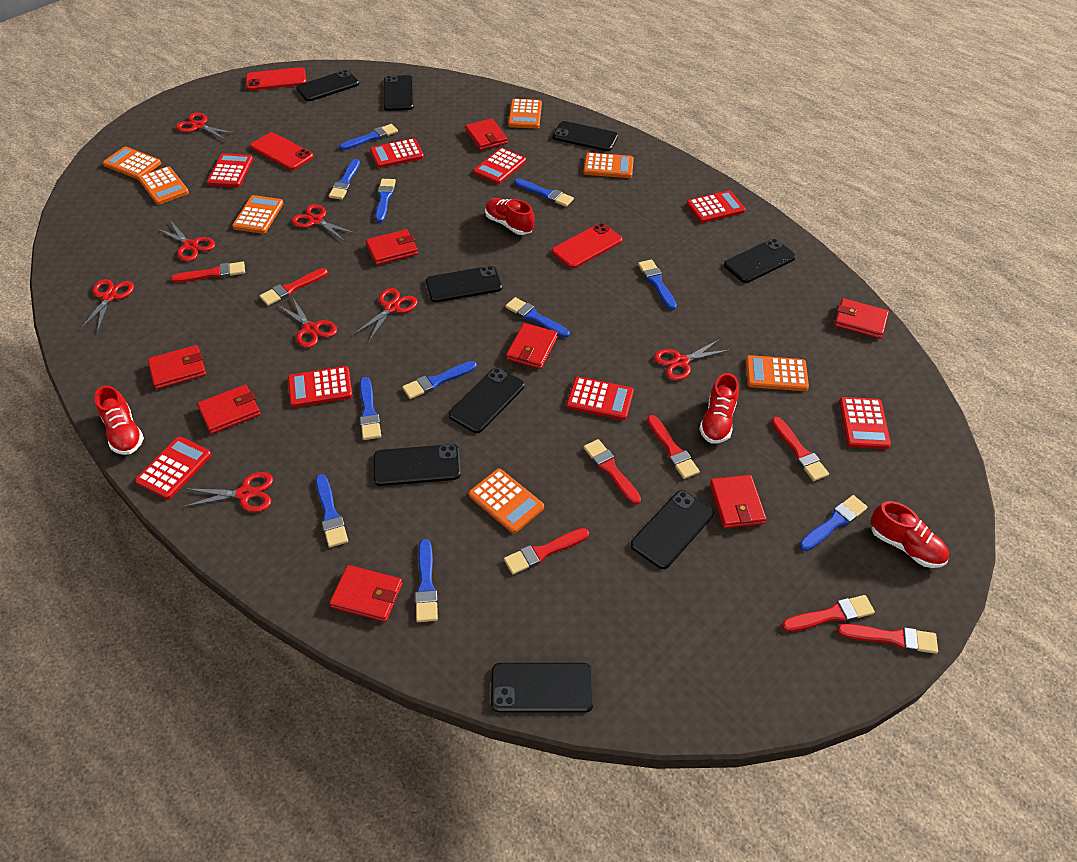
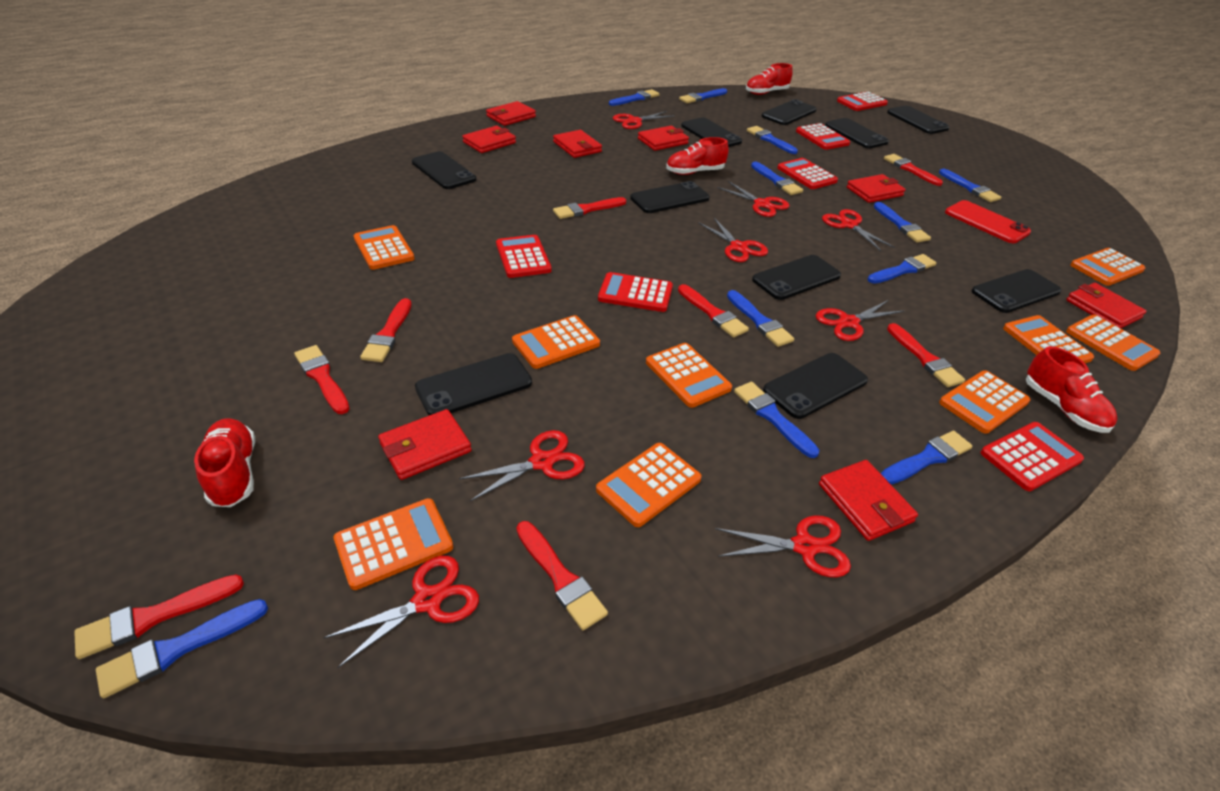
black phone: [296,70,359,101] [374,444,461,486] [384,75,414,111] [426,266,502,303] [449,368,525,433] [491,663,594,713] [552,121,618,151] [631,490,714,569] [724,239,796,283] = 9 -> [412,151,476,189] [415,353,532,415] [630,181,710,213] [681,117,742,147] [752,255,841,300] [761,99,817,125] [763,353,868,419] [825,118,889,149] [887,106,949,134] [972,269,1061,313] = 10
orange calculator: [103,146,161,179] [139,166,189,205] [232,195,284,234] [469,469,544,533] [508,99,542,128] [584,153,634,178] [746,355,809,391] = 7 -> [334,498,453,590] [354,225,415,270] [512,315,600,369] [596,443,702,527] [646,343,732,408] [939,370,1031,434] [1003,315,1094,363] [1066,315,1160,371] [1070,248,1145,286] = 9
red calculator: [135,436,212,500] [207,153,253,187] [288,366,352,407] [370,138,424,168] [473,148,526,184] [566,377,634,420] [686,190,745,223] [839,397,891,449] = 8 -> [496,235,552,278] [598,272,673,312] [777,158,838,189] [796,123,850,150] [837,91,888,111] [980,422,1084,491] = 6
red phone: [246,67,306,90] [250,132,314,170] [552,223,622,268] = 3 -> [945,200,1031,243] = 1

